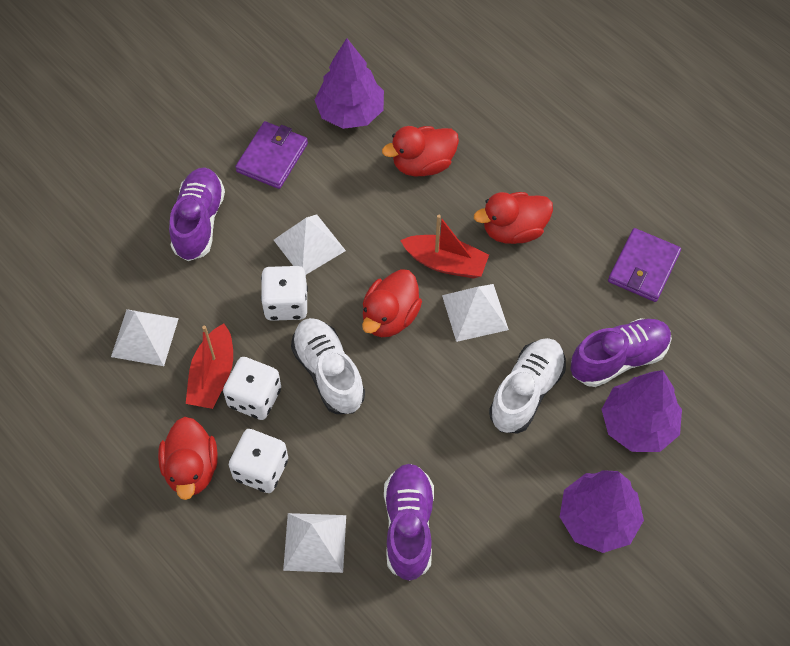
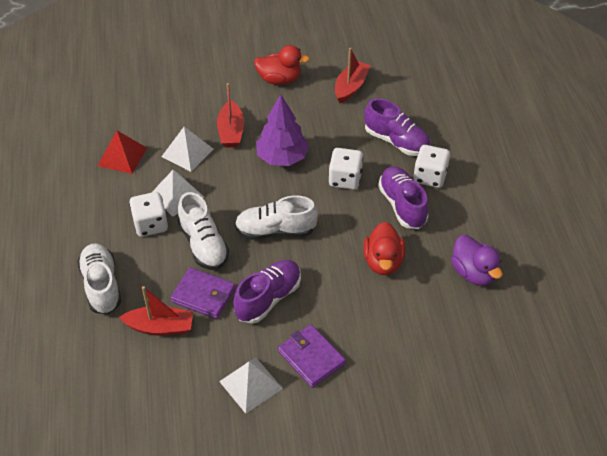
purple duck: none = 0 -> [451,235,502,286] = 1
purple tree: [314,38,384,129] [560,470,644,553] [601,370,682,452] = 3 -> [256,94,309,166] = 1
red boat: [186,324,233,409] [400,215,489,278] = 2 -> [119,286,193,336] [217,83,244,148] [335,48,370,103] = 3
red duck: [158,417,218,500] [362,269,422,337] [382,126,459,176] [474,192,553,244] = 4 -> [254,45,310,85] [363,222,406,275] = 2
red pyramid: none = 0 -> [97,131,147,174] = 1
white pyramid: [111,309,179,366] [274,215,346,275] [283,513,346,573] [442,284,509,342] = 4 -> [151,170,204,217] [161,127,214,172] [219,358,283,414] = 3
white shoe: [291,318,365,414] [489,338,566,434] = 2 -> [77,243,122,314] [178,192,229,270] [235,195,318,240] = 3

